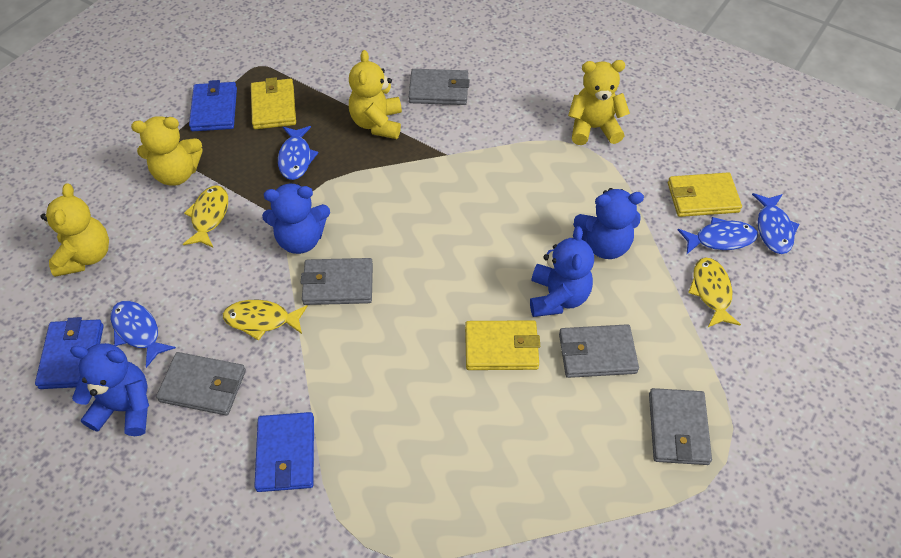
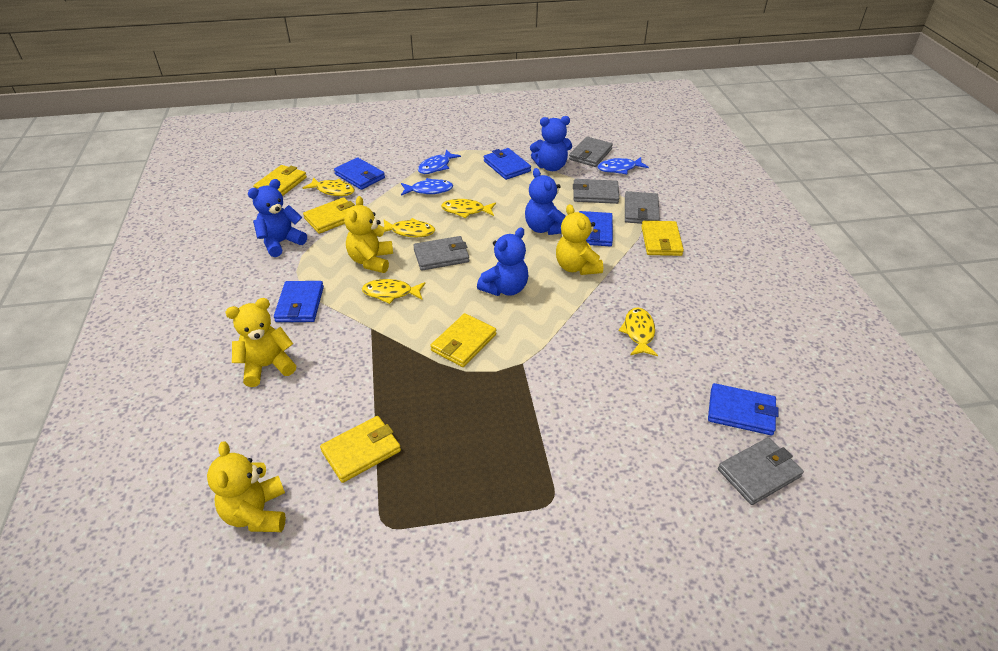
blue fish: [111,301,176,368] [278,126,319,180] [678,217,758,254] [752,193,799,254] = 4 -> [401,178,453,196] [418,149,461,174] [598,157,649,174] = 3
blue wallet: [35,317,104,389] [189,80,237,131] [254,412,314,492] = 3 -> [274,281,324,322] [334,157,385,190] [484,148,531,180] [579,211,613,246] [708,383,779,436] = 5
yellow fish: [183,185,228,247] [223,300,307,341] [688,258,741,327] = 3 -> [303,177,355,196] [362,279,426,304] [384,218,435,237] [441,199,496,218] [619,307,658,356] = 5
yellow wallet: [251,77,296,129] [465,320,540,370] [668,172,742,217] = 3 -> [253,165,307,196] [303,197,355,234] [320,416,401,483] [430,313,496,367] [641,221,684,256] = 5

